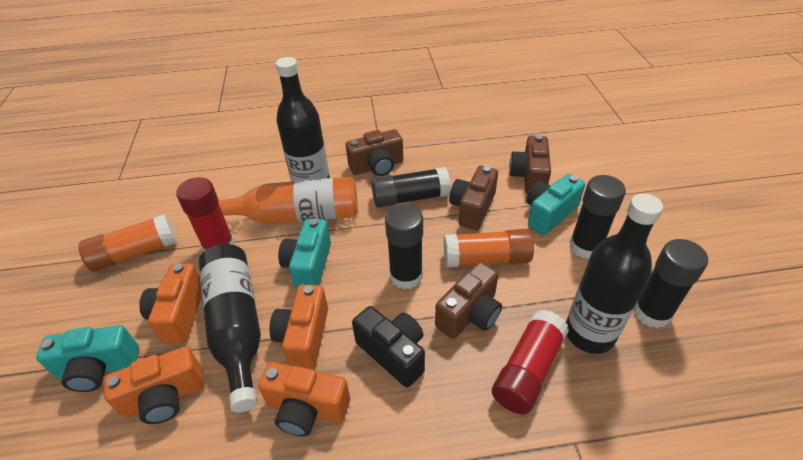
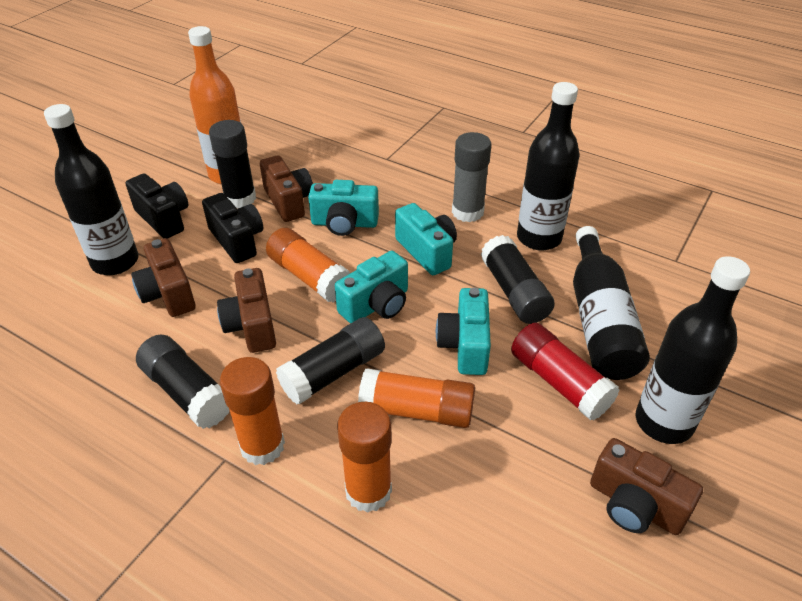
black bottle: [199,244,261,413] [276,57,330,182] [566,194,663,354] = 3 -> [44,104,138,275] [517,82,580,250] [573,226,650,380] [636,256,750,444] = 4
black camera: [352,306,425,388] = 1 -> [125,174,188,239] [202,193,263,263] = 2
grey glue stick: none = 0 -> [452,132,491,222] = 1
orange camera: [104,346,205,424] [139,264,202,344] [258,362,350,436] [269,285,328,370] = 4 -> none = 0
orange glue stick: [78,214,177,272] [443,229,534,268] = 2 -> [220,357,285,465] [266,228,350,302] [337,402,392,513] [358,369,475,428] = 4
red glue stick: [176,177,235,252] [492,310,569,415] = 2 -> [511,323,619,420] = 1
turquoise camera: [36,325,139,392] [278,219,331,290] [526,174,585,235] = 3 -> [308,180,379,236] [335,251,408,323] [395,203,457,275] [436,288,491,375] = 4

